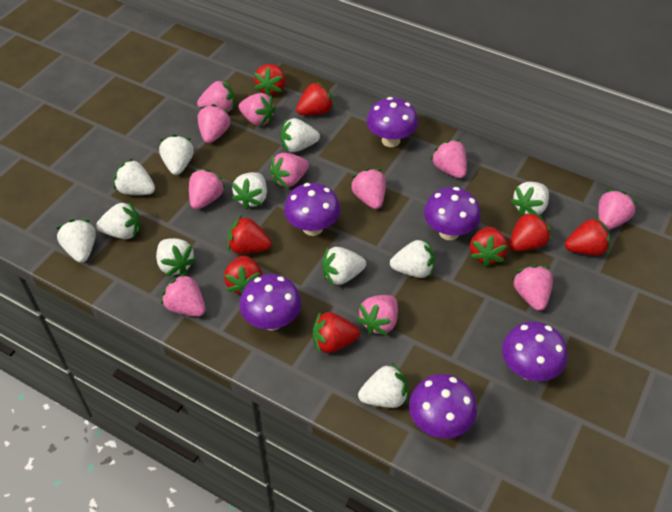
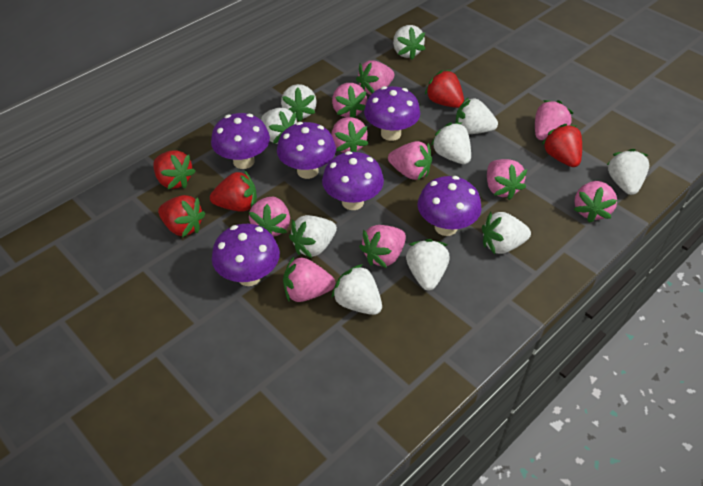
pink strawberry: [161,273,206,317] [189,169,226,209] [197,80,235,113] [198,104,231,143] [239,93,276,126] [269,153,309,188] [350,168,386,209] [357,295,398,336] [430,139,467,178] [512,265,553,311] [598,189,637,230] = 11 -> [249,197,290,236] [283,256,335,302] [331,117,368,153] [332,83,367,118] [356,60,394,95] [359,225,406,268] [388,141,432,180] [487,159,527,200] [535,100,573,140] [574,181,617,223] = 10
red strawberry: [224,255,263,295] [228,215,271,254] [254,64,285,97] [296,81,334,115] [313,311,360,353] [470,227,508,267] [509,211,551,251] [565,217,610,256] = 8 -> [153,150,196,189] [158,195,206,237] [210,170,257,212] [425,70,464,108] [542,124,582,167] = 5
white strawberry: [56,219,96,263] [96,202,140,239] [114,158,155,195] [156,238,196,276] [159,134,194,175] [232,172,267,209] [281,118,320,152] [322,247,366,286] [358,363,408,408] [390,238,435,278] [511,182,549,216] = 11 -> [261,108,297,144] [281,84,317,122] [289,215,337,258] [331,264,382,315] [393,25,425,60] [406,239,450,291] [431,123,471,164] [456,97,498,134] [482,212,531,254] [607,149,649,195] = 10

